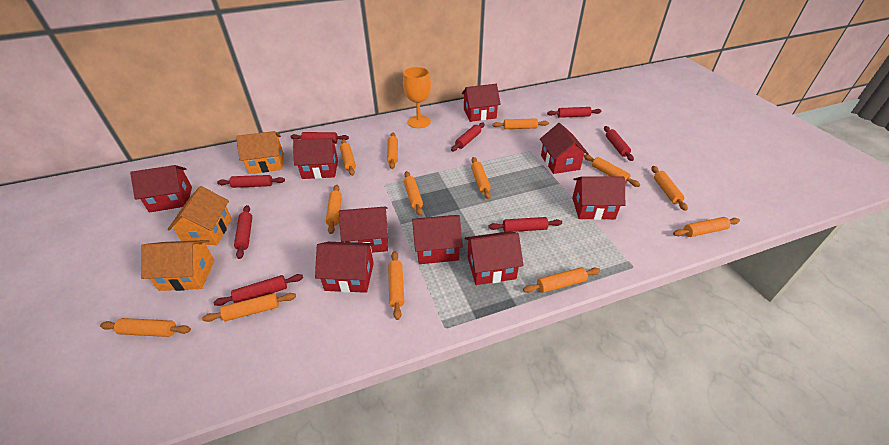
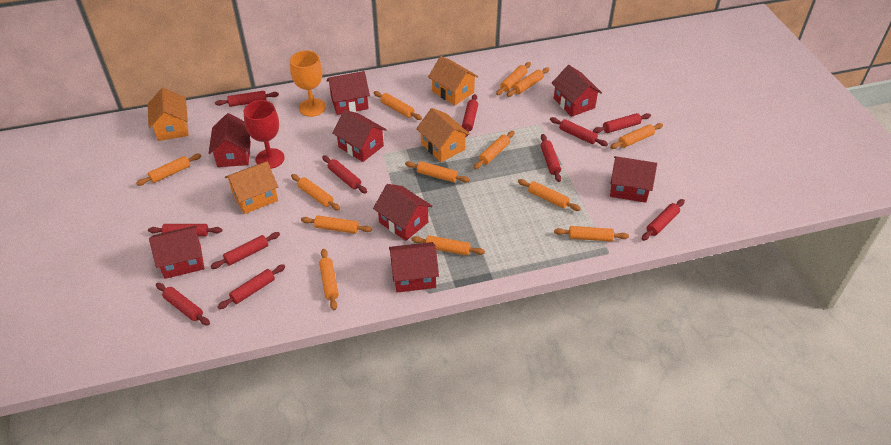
orange house: [141,240,215,291] [168,186,232,245] [236,131,284,174] = 3 -> [148,88,189,141] [225,161,278,214] [416,108,470,162] [428,56,479,106] = 4
red goblet: none = 0 -> [244,100,285,169] = 1
red house: [130,165,192,213] [293,138,338,179] [315,242,374,293] [339,207,388,253] [412,215,463,264] [462,84,501,122] [465,231,524,285] [540,123,589,174] [572,176,625,220] = 9 -> [149,225,204,279] [209,113,251,167] [326,71,370,115] [332,110,387,162] [373,184,432,241] [389,242,439,292] [551,65,602,117] [610,156,657,203] = 8
red rolling pin: [213,274,303,306] [217,175,285,188] [234,205,252,259] [290,132,349,142] [451,123,485,151] [488,217,562,232] [547,107,601,118] [604,126,634,161] = 8 -> [148,224,222,237] [156,283,210,326] [211,232,280,269] [215,91,279,107] [218,264,285,309] [322,155,367,193] [462,94,478,138] [541,134,561,182] [550,117,608,146] [593,113,651,133] [642,199,685,241] = 11

